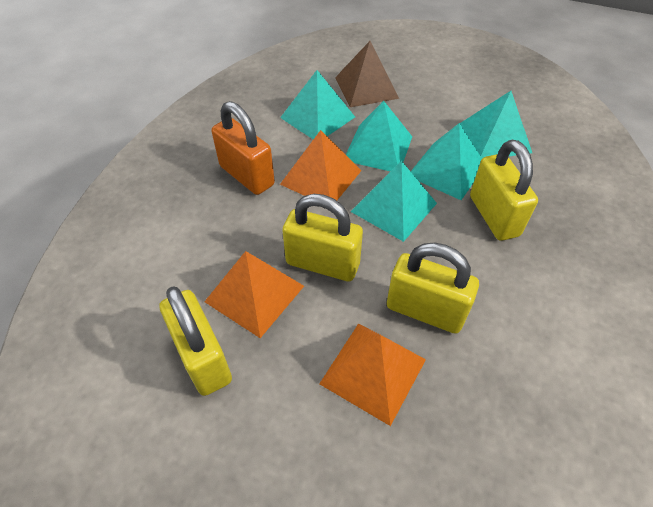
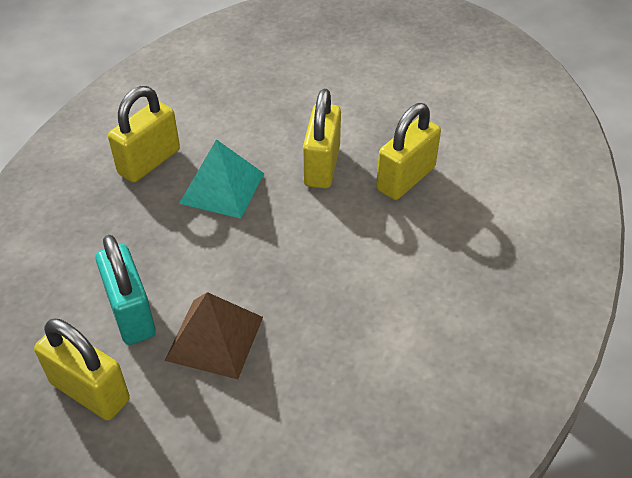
orange padlock: [212,101,275,195] = 1 -> none = 0
orange pyramid: [204,251,304,338] [280,130,362,200] [319,324,426,426] = 3 -> none = 0
turquoise padlock: none = 0 -> [96,235,156,345] = 1
turquoise pyramid: [280,70,355,139] [346,101,412,171] [351,161,437,242] [411,123,482,200] [460,91,532,158] = 5 -> [179,139,264,219] = 1

